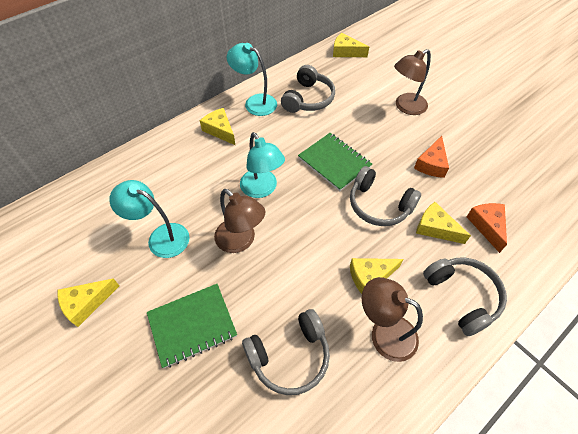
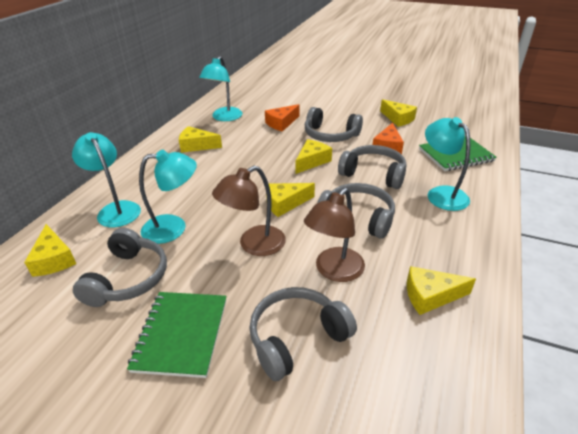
brown lamp: [214,189,265,253] [362,277,423,362] [394,49,431,115] = 3 -> [212,166,286,256] [304,188,365,282] = 2
grey headphones: [242,309,330,395] [281,65,335,113] [350,166,421,226] [423,257,507,336] = 4 -> [73,228,167,307] [249,287,357,381] [305,107,363,142] [317,183,395,239] [338,145,406,189] = 5
turquoise lamp: [109,180,189,258] [227,43,277,116] [240,132,285,198] = 3 -> [72,132,141,227] [139,150,197,244] [199,56,242,121] [425,117,470,211] = 4
yellow cheese: [58,278,119,327] [200,108,235,145] [333,33,369,57] [350,258,404,294] [416,202,471,244] = 5 -> [24,224,76,277] [179,126,222,153] [266,183,315,217] [295,139,332,174] [380,99,417,127] [407,266,476,315] = 6

